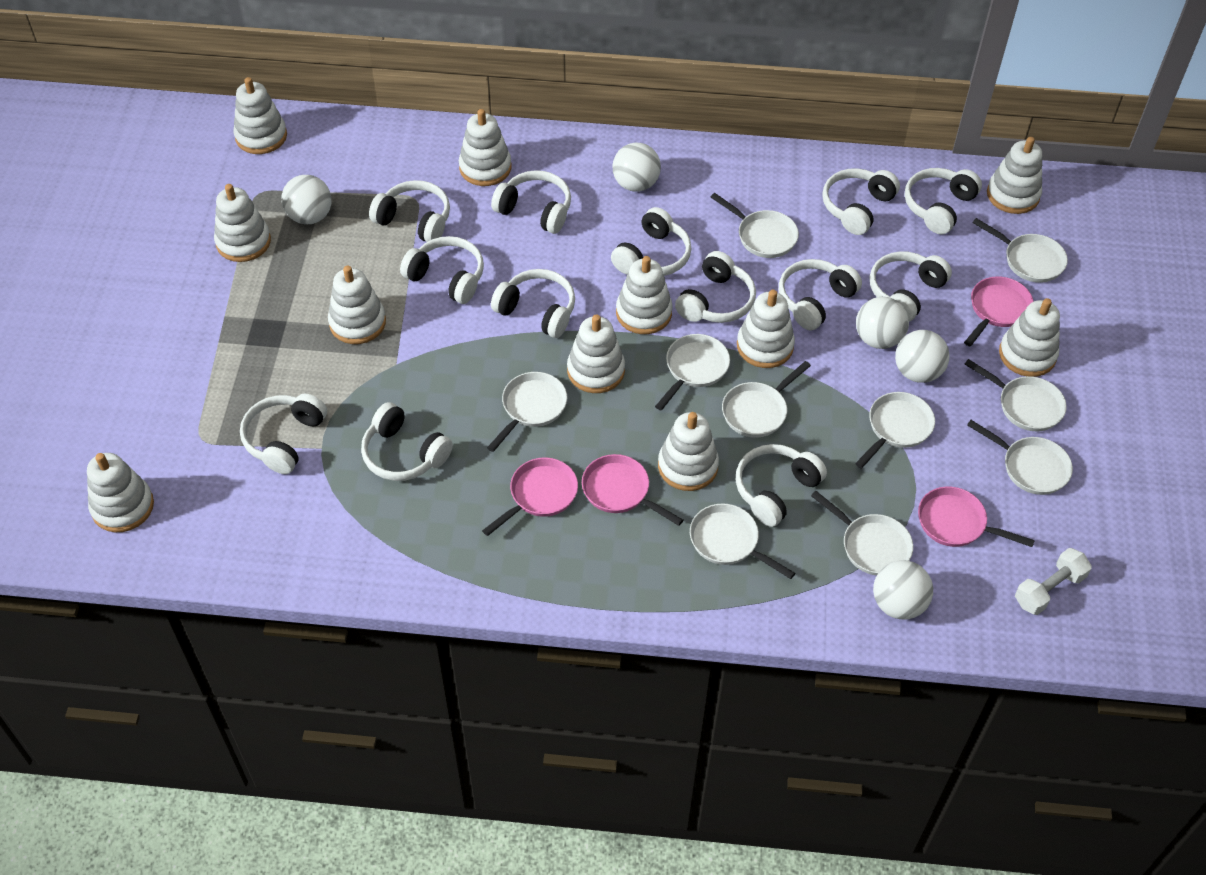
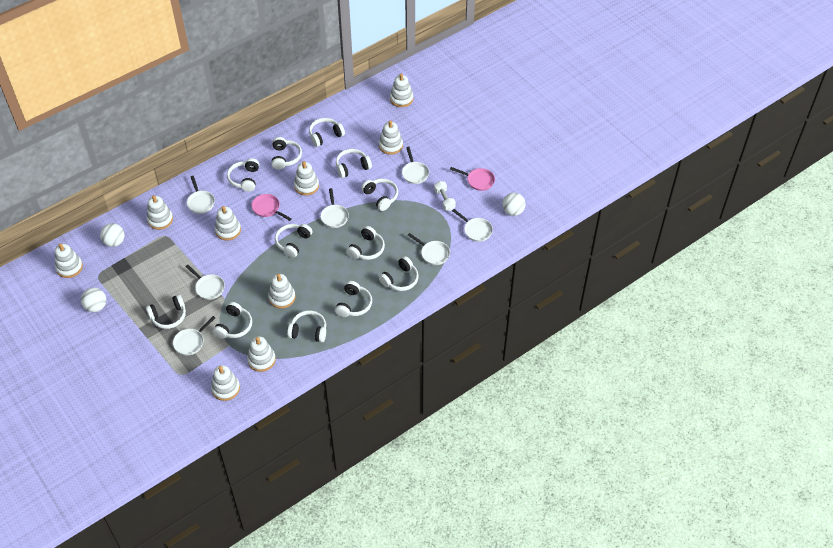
pink pan: [482,458,578,536] [582,454,683,526] [918,486,1035,547] [964,277,1033,346] = 4 -> [252,194,292,221] [450,167,495,191] = 2
white ball: [281,175,332,224] [612,142,661,192] [856,297,909,349] [873,560,933,619] [895,330,950,383] = 5 -> [81,288,106,312] [100,223,125,247] [502,193,526,216] = 3
white headphones: [240,394,327,474] [361,402,453,481] [369,180,450,242] [400,236,484,304] [491,170,571,234] [491,269,575,338] [611,207,692,276] [675,251,756,323] [736,444,827,527] [779,259,862,330] [822,168,900,235] [870,251,952,322] [905,168,982,234] = 13 -> [146,294,186,329] [213,302,252,339] [227,158,259,192] [272,137,302,170] [275,224,313,258] [287,310,326,342] [309,118,345,147] [335,281,372,317] [336,149,372,178] [347,226,385,260] [361,179,398,211] [379,256,419,291] = 12
white pan: [487,372,567,452] [655,334,730,410] [690,503,795,579] [711,193,799,258] [722,361,811,438] [811,491,913,576] [855,392,935,468] [964,359,1067,431] [967,420,1073,495] [973,218,1068,283] = 10 -> [173,316,215,355] [185,265,225,300] [187,176,215,214] [321,188,349,228] [402,147,429,184] [408,233,450,265] [452,209,493,242] = 7
white stacking toy: [87,453,154,532] [214,184,271,262] [233,77,287,154] [328,266,386,344] [459,109,511,186] [567,314,625,393] [616,256,673,334] [658,412,719,491] [737,290,795,368] [987,137,1042,214] [999,298,1060,377] = 11 -> [55,243,83,278] [147,195,173,230] [211,365,240,401] [215,206,241,241] [247,336,276,372] [268,274,295,308] [294,161,319,196] [379,120,403,155] [390,73,413,107] = 9

